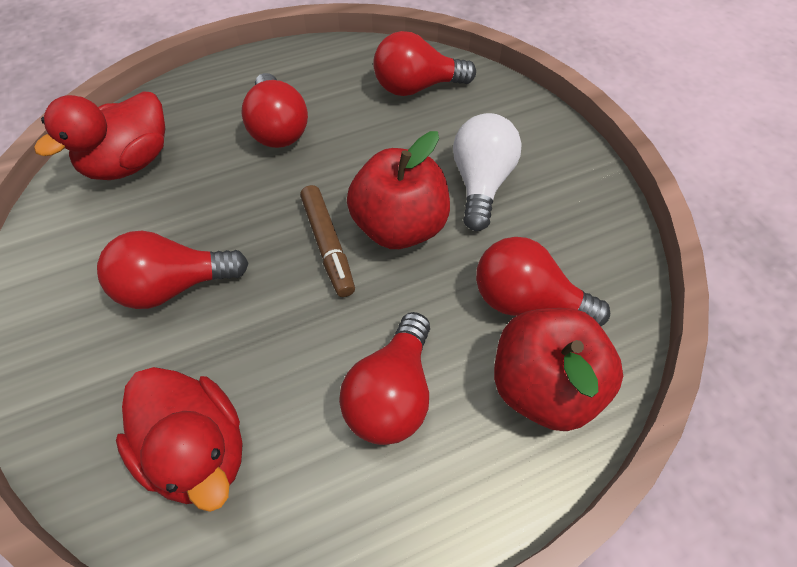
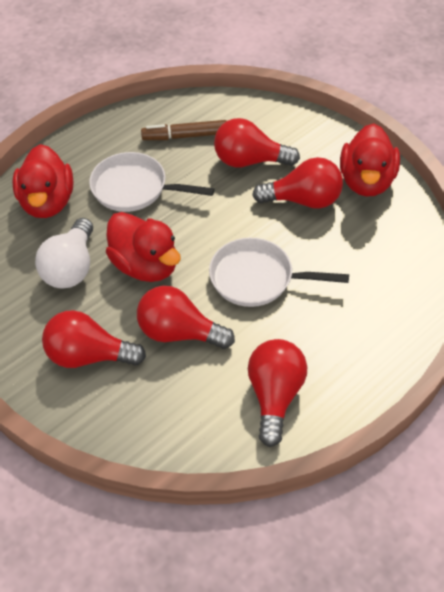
red apple: [347,131,450,249] [494,308,623,431] = 2 -> none = 0
red duck: [34,91,165,180] [116,367,243,512] = 2 -> [12,144,74,218] [106,212,181,282] [340,123,400,197] = 3
white pan: none = 0 -> [89,152,215,212] [209,238,349,307] = 2

